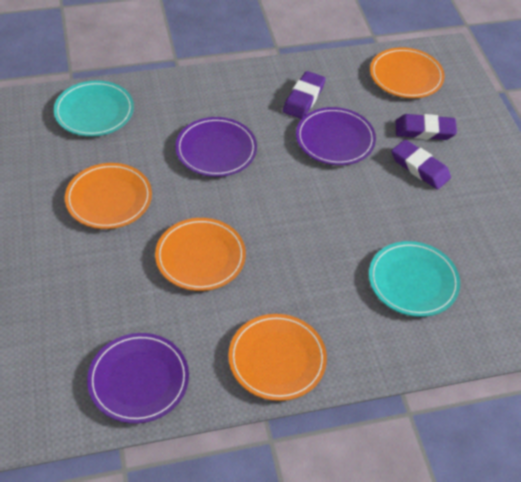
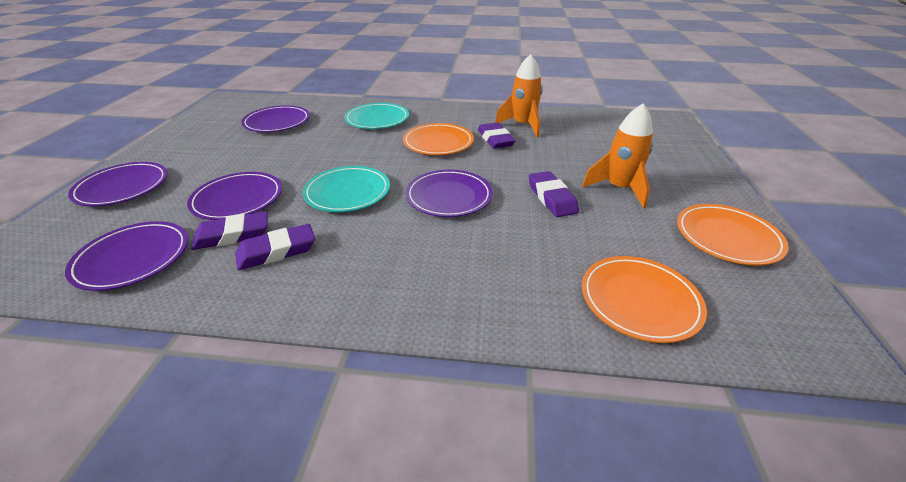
orange plate: [65,163,152,229] [155,218,246,291] [228,314,327,401] [370,47,445,98] = 4 -> [403,123,474,155] [582,256,707,343] [677,204,789,266] = 3
orange rocket: none = 0 -> [495,54,543,138] [582,103,653,208] = 2
purple eraser: [283,71,326,119] [391,140,451,190] [396,114,457,140] = 3 -> [191,211,268,250] [235,224,315,270] [478,123,515,148] [529,171,579,217] = 4
purple plate: [87,333,189,424] [175,117,257,177] [296,107,376,165] = 3 -> [65,221,188,291] [68,162,168,207] [187,172,282,220] [241,105,310,132] [406,169,493,217] = 5

